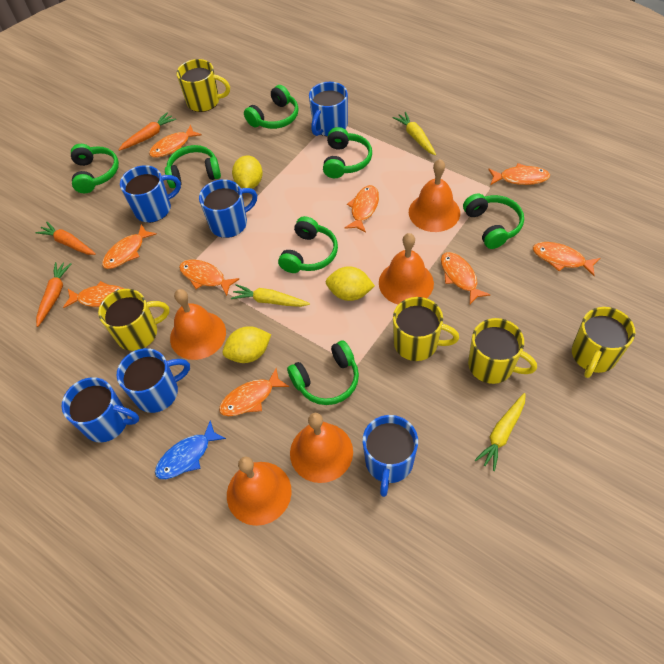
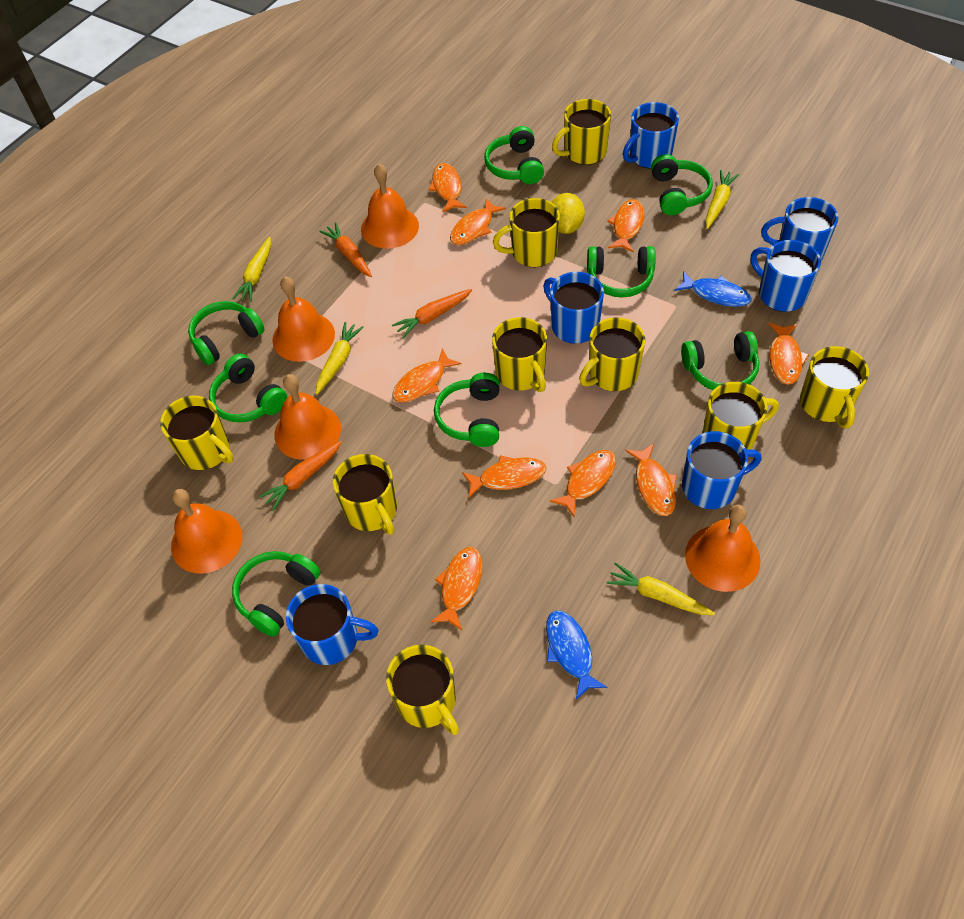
blue fish: [155,420,226,479] = 1 -> [546,611,607,699] [674,271,752,307] = 2
green headphones: [71,144,119,193] [165,145,221,188] [244,85,299,129] [278,216,338,273] [287,340,359,405] [323,127,372,178] [463,193,524,249] = 7 -> [188,301,265,365] [209,354,288,423] [232,551,321,637] [434,373,500,447] [484,126,544,184] [587,246,656,297] [651,154,713,215] [681,331,759,390] = 8
yellow carrot: [231,284,310,307] [393,112,436,155] [475,393,526,471] = 3 -> [232,237,271,302] [316,322,364,395] [606,563,715,615] [705,170,739,229] = 4
yellow lemon: [222,326,271,363] [232,155,263,189] [325,266,375,301] = 3 -> [551,193,585,234] = 1
yellow mug: [98,289,170,351] [177,59,230,112] [393,297,459,361] [468,318,537,384] [572,307,635,378] = 5 -> [160,396,234,470] [333,454,397,535] [386,645,459,735] [492,317,547,392] [493,198,560,267] [552,99,611,165] [579,317,645,391] [702,382,779,450] [800,346,869,428] = 9

